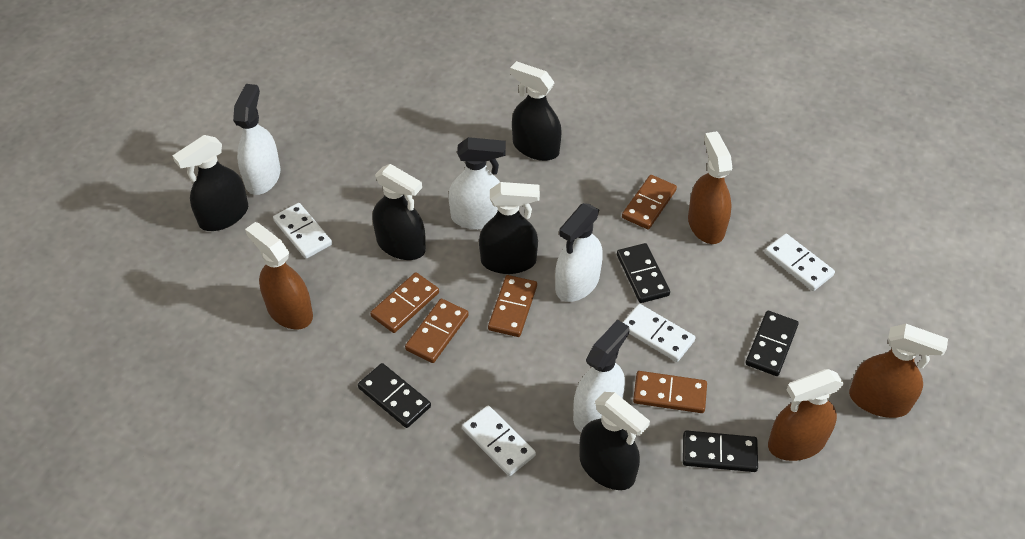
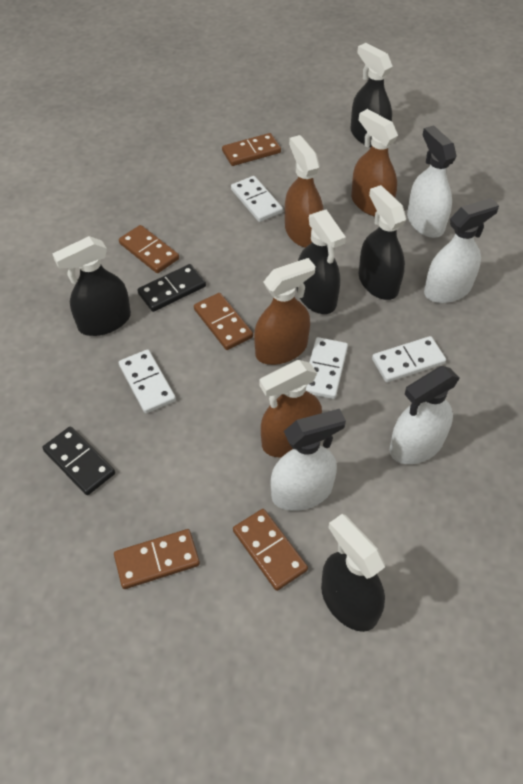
black domino: [358,363,431,428] [617,243,670,303] [683,430,758,472] [746,311,799,376] = 4 -> [42,427,115,495] [137,264,206,312] = 2

